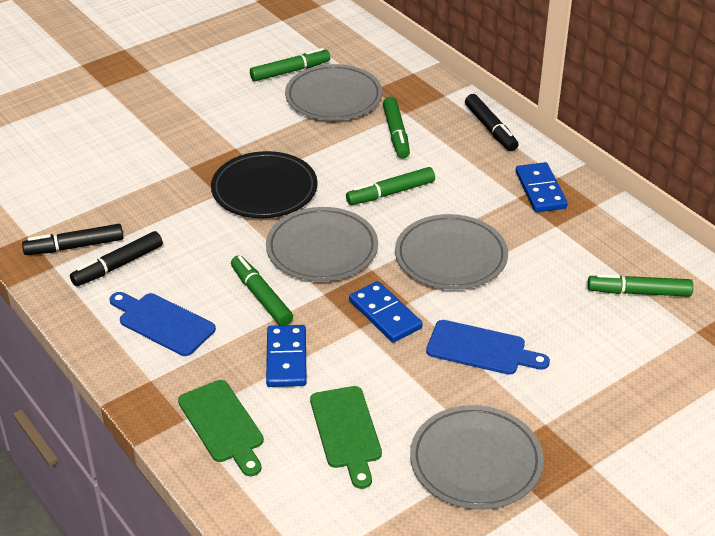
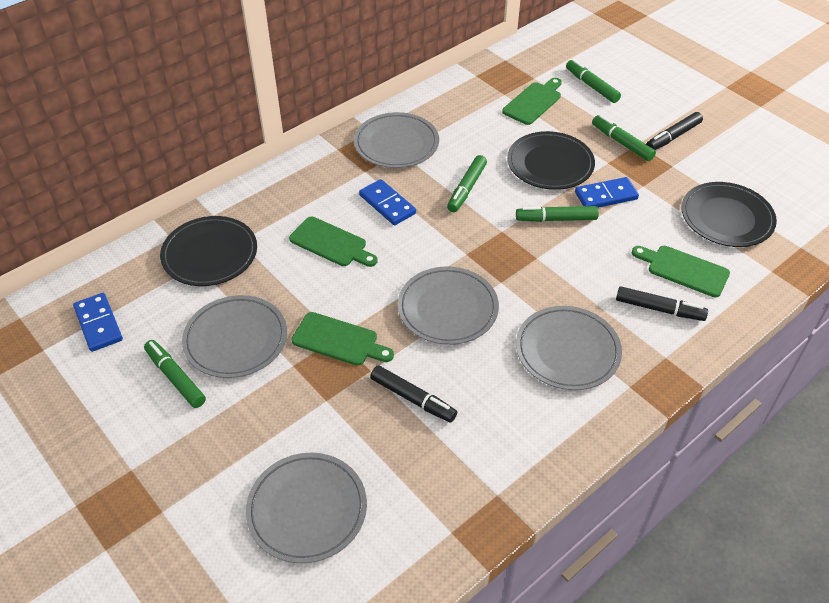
black plate: [211,151,318,218] = 1 -> [160,216,257,286] [507,131,595,190] [682,182,777,247] = 3
blue cutting board: [109,292,216,356] [426,320,550,375] = 2 -> none = 0
green cutting board: [178,380,264,476] [310,386,382,489] = 2 -> [289,217,378,267] [292,312,394,366] [502,78,562,125] [632,246,730,297] = 4
grey plate: [266,207,378,281] [285,64,382,120] [395,214,508,290] [410,405,544,510] = 4 -> [182,295,287,378] [246,453,367,563] [354,112,439,168] [398,266,499,345] [516,306,622,390] = 5

